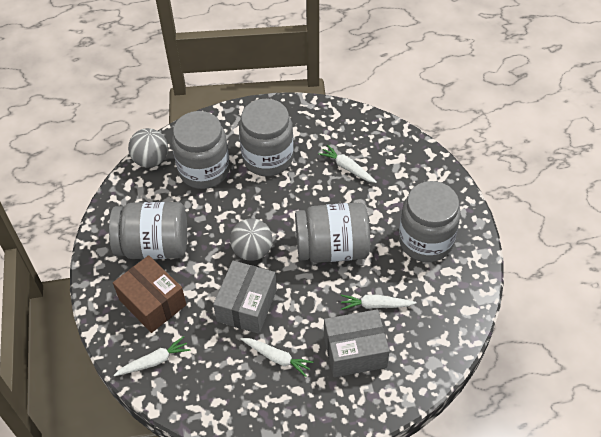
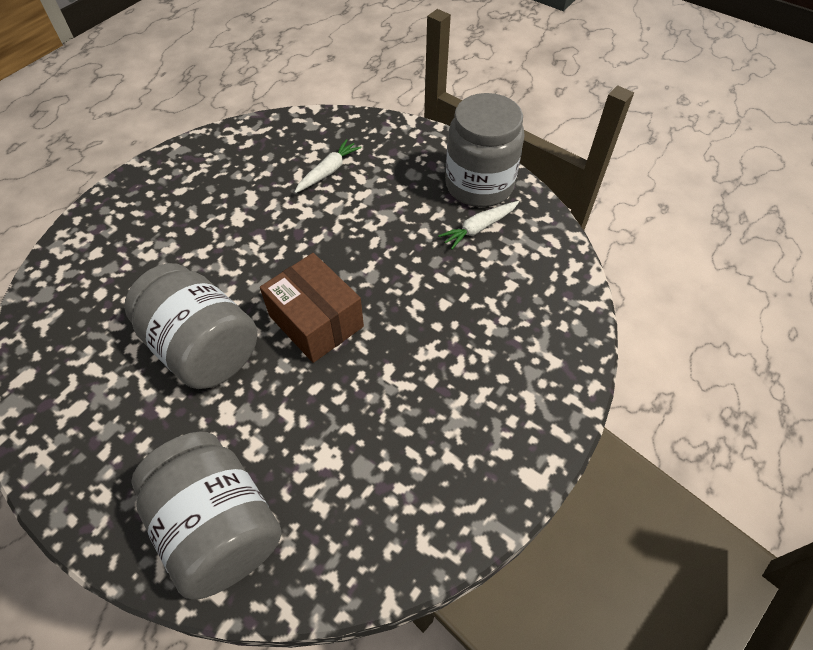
grey ball: [128,128,168,168] [230,218,273,261] = 2 -> none = 0
grey box: [213,260,277,334] [324,309,390,377] = 2 -> none = 0
grey jar: [109,202,187,259] [172,111,230,189] [239,99,294,176] [295,202,370,263] [399,181,461,262] = 5 -> [124,263,257,389] [131,432,281,599] [445,93,525,207] = 3
white carrot: [114,336,190,376] [240,338,314,377] [318,144,377,183] [341,295,417,310] = 4 -> [295,139,362,193] [438,201,519,250] = 2

